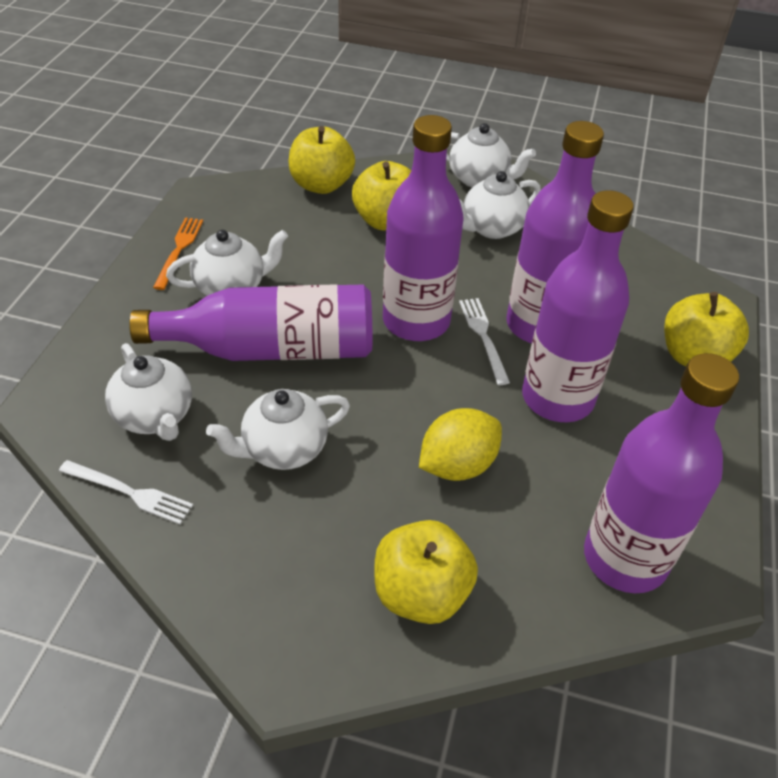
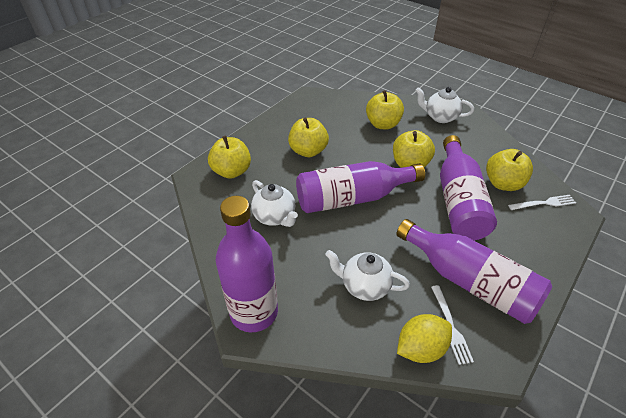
orange fork: [153,217,203,290] = 1 -> none = 0
purple bottle: [129,284,372,361] [383,115,464,341] [507,121,604,344] [522,190,634,422] [584,353,739,593] = 5 -> [216,196,278,332] [296,161,425,213] [396,219,552,324] [440,135,497,240] = 4
white teapot: [105,343,192,441] [166,230,288,296] [206,389,350,470] [446,123,536,187] [459,171,541,239] = 5 -> [251,180,298,227] [325,250,410,301] [415,87,474,123] = 3
yellow apple: [288,126,355,194] [352,161,411,230] [375,520,478,624] [664,292,749,366] = 4 -> [208,136,251,179] [288,118,329,157] [366,90,404,129] [393,130,435,168] [486,149,533,191] = 5

